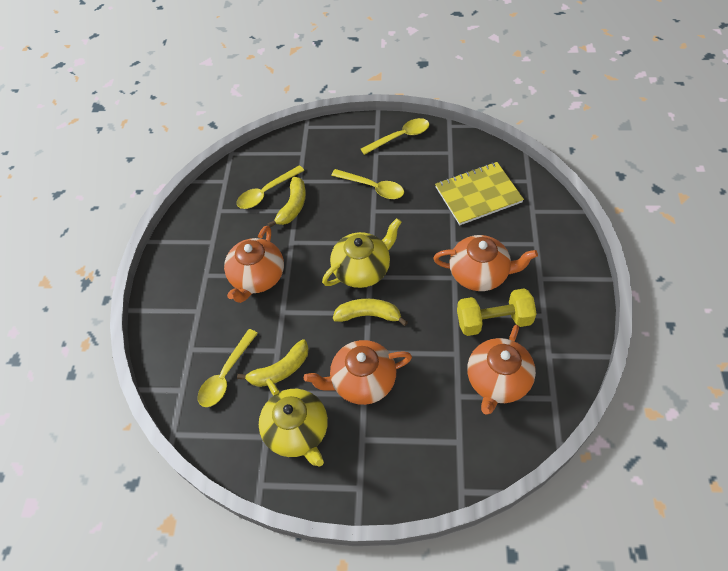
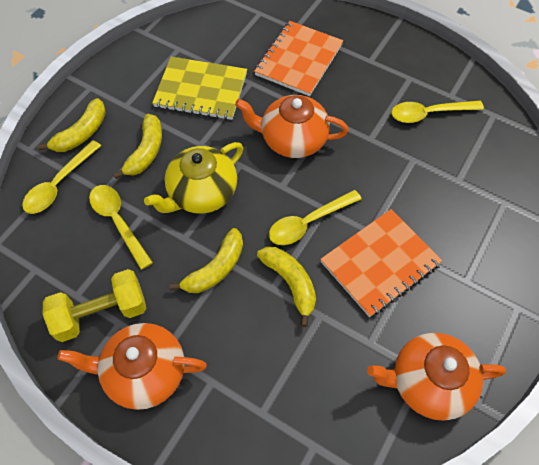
orange notebook: none = 0 -> [254,21,343,96] [320,209,442,317] = 2
orange teapot: [224,226,284,303] [304,340,412,405] [433,235,538,291] [467,325,536,415] = 4 -> [57,323,207,410] [235,95,349,158] [367,333,506,421] = 3
yellow banana: [237,339,309,387] [268,177,306,227] [333,299,408,326] = 3 -> [38,98,106,152] [113,114,162,179] [169,228,243,293] [257,247,316,327] = 4
yellow teapot: [259,378,328,466] [322,218,401,288] = 2 -> [144,142,243,214] = 1

